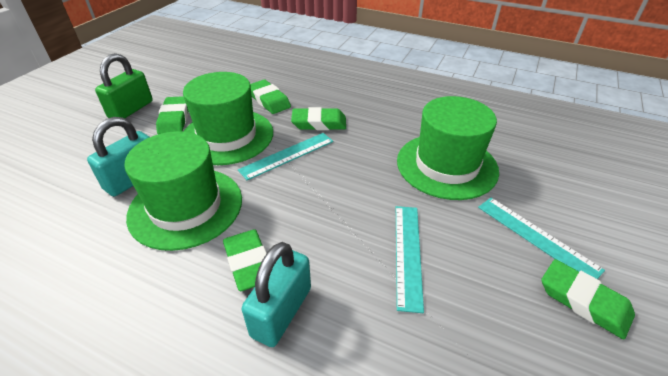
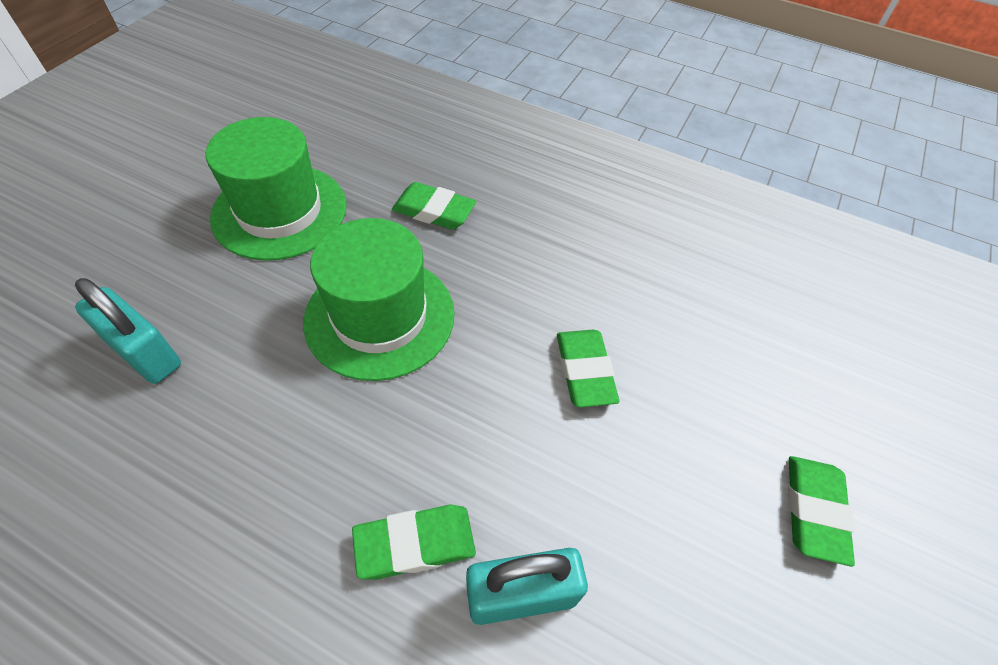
green eraser: [156,96,189,134] [223,229,267,291] [250,79,291,114] [291,107,346,130] [541,259,635,339] = 5 -> [352,505,476,580] [392,182,476,230] [557,330,619,407] [788,456,855,567] = 4
green hat: [124,131,242,251] [183,72,273,165] [397,96,499,200] = 3 -> [206,117,346,261] [303,218,455,381] = 2
green padlock: [95,53,153,119] = 1 -> none = 0
turquoise ruler: [238,133,333,180] [396,206,424,313] [478,198,605,279] = 3 -> none = 0

